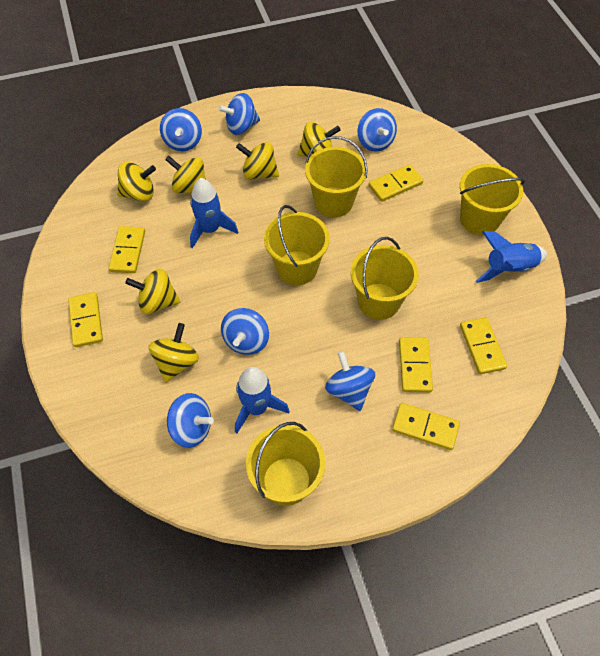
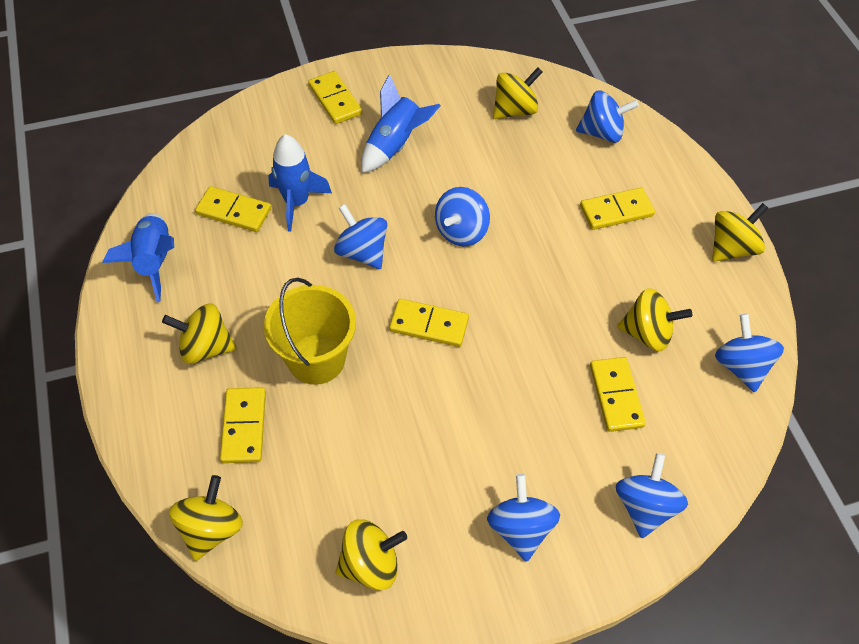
yellow bucket: [246,422,325,506] [264,205,330,285] [305,136,368,217] [351,237,419,320] [460,164,525,235] = 5 -> [264,278,356,385] = 1

